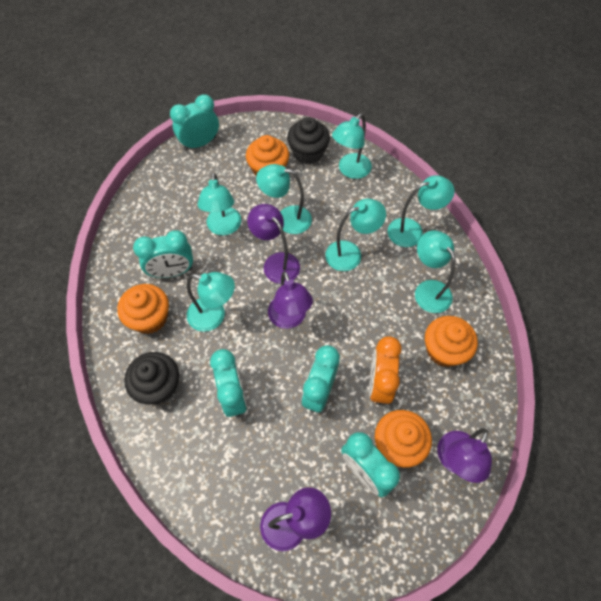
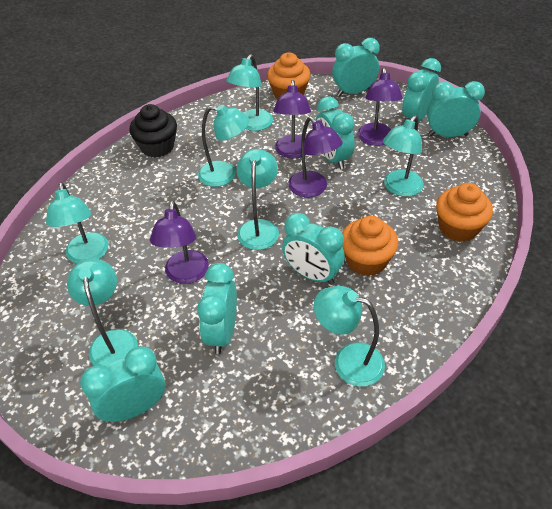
black cupcake: [124,352,179,404] [287,117,330,164] = 2 -> [129,104,177,158] = 1
orange clock: [369,336,402,405] = 1 -> none = 0
orange cupcake: [117,284,169,334] [246,135,289,176] [375,410,432,468] [425,316,478,367] = 4 -> [267,52,310,100] [342,216,399,276] [436,183,493,242] = 3
turquoise clock: [133,230,193,278] [170,94,219,151] [210,349,247,417] [302,345,340,412] [341,432,400,497] = 5 -> [80,346,165,422] [197,263,237,354] [282,213,345,285] [316,96,355,169] [332,38,380,97] [402,58,441,121] [427,81,485,137] = 7

